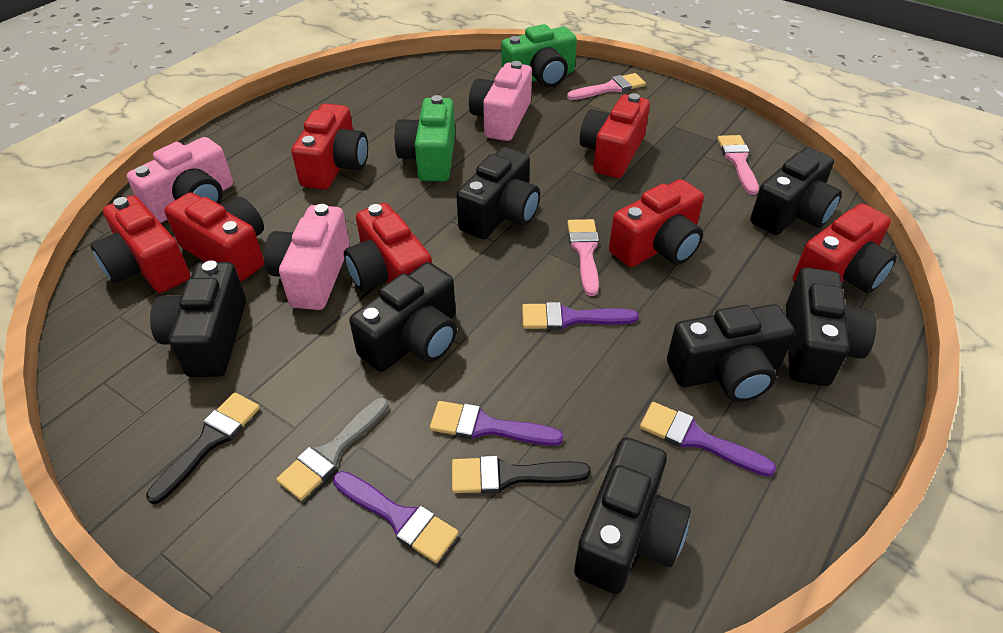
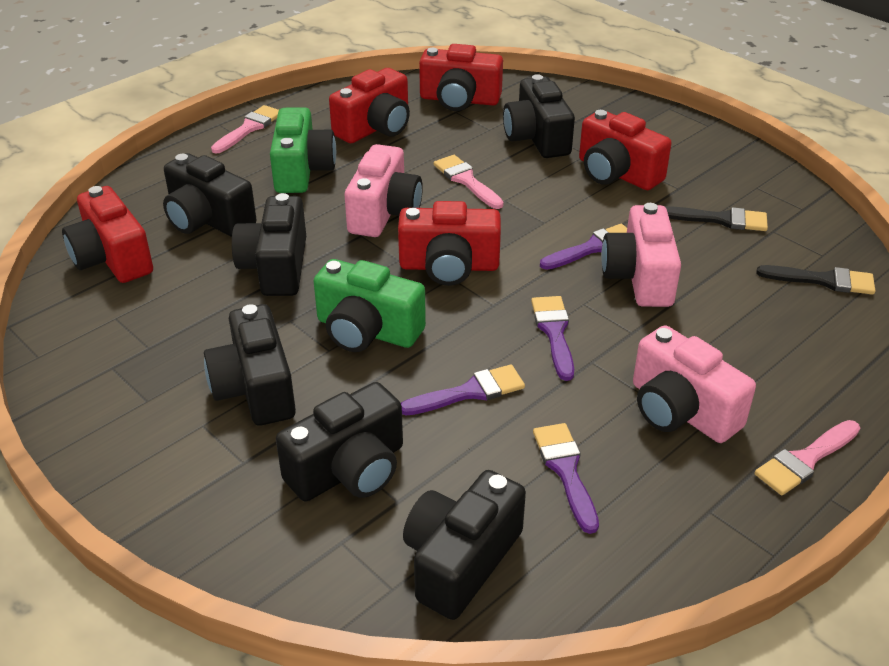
black camera: [150,261,246,377] [349,262,457,372] [456,147,540,239] [574,437,691,594] [667,304,795,402] [750,147,842,235] [786,267,877,386] = 7 -> [163,153,257,237] [204,304,296,426] [232,193,306,296] [276,382,403,502] [403,470,526,620] [503,74,575,158] = 6
grey brush: [276,397,389,500] = 1 -> none = 0
red camera: [91,195,190,293] [164,192,264,282] [291,104,368,189] [344,203,432,291] [580,93,650,178] [609,179,704,267] [793,203,897,293] = 7 -> [62,186,153,283] [329,68,410,143] [398,201,501,286] [419,44,503,111] [579,110,672,190] = 5

